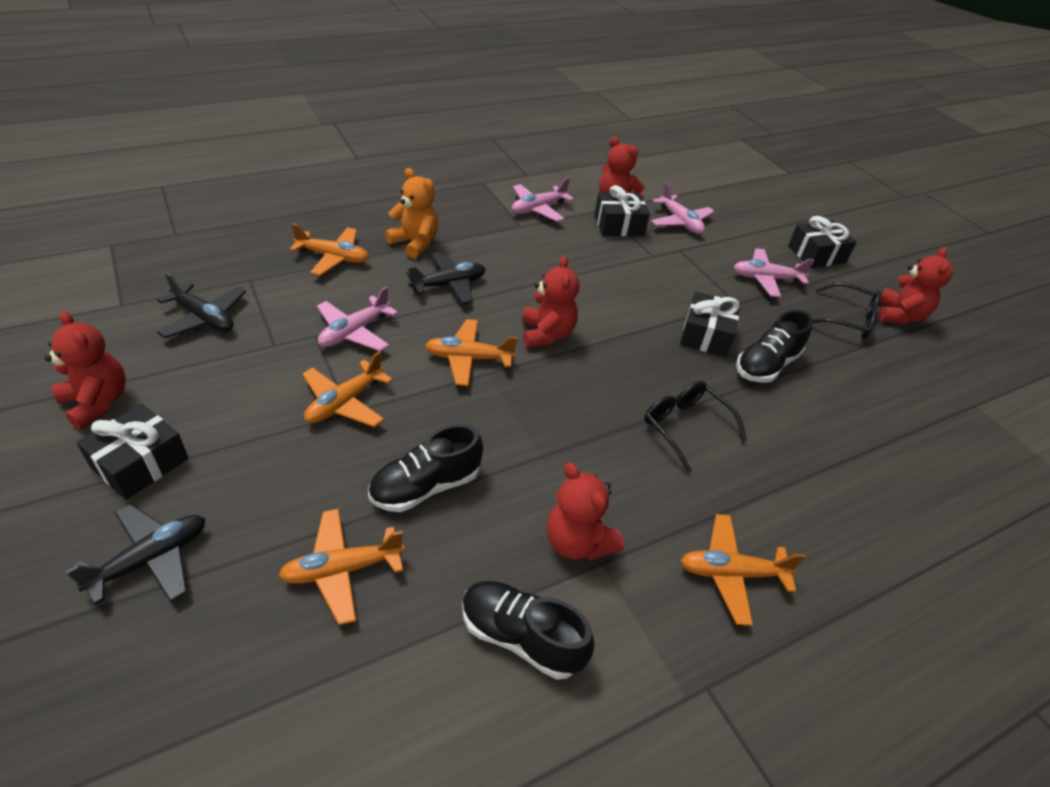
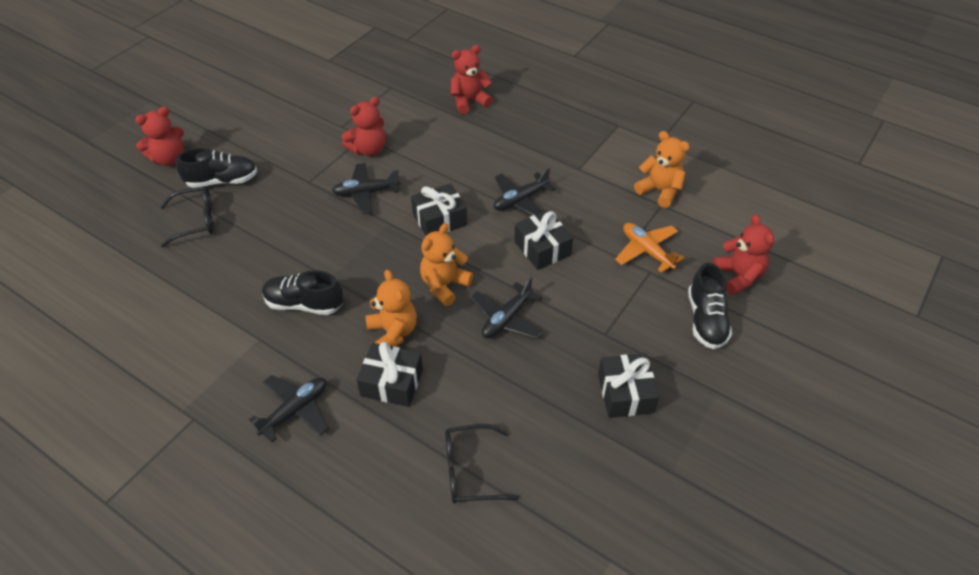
black plane: [66,504,205,605] [157,273,246,338] [407,252,485,304] = 3 -> [249,375,329,442] [332,163,400,214] [471,276,543,339] [494,167,556,216] = 4
orange plane: [279,509,404,625] [290,223,369,276] [302,351,393,427] [425,319,518,386] [681,514,806,626] = 5 -> [615,223,684,273] = 1
orange teddy bear: [385,168,438,259] = 1 -> [365,270,417,347] [420,223,473,306] [634,131,690,208] = 3
pink plane: [317,286,398,352] [512,177,574,222] [651,182,715,234] [733,248,815,297] = 4 -> none = 0
red teddy bear: [45,311,126,429] [522,256,579,348] [547,462,624,560] [599,137,645,200] [878,247,953,324] = 5 -> [135,107,184,166] [342,97,386,156] [451,45,493,114] [713,214,774,295] = 4

